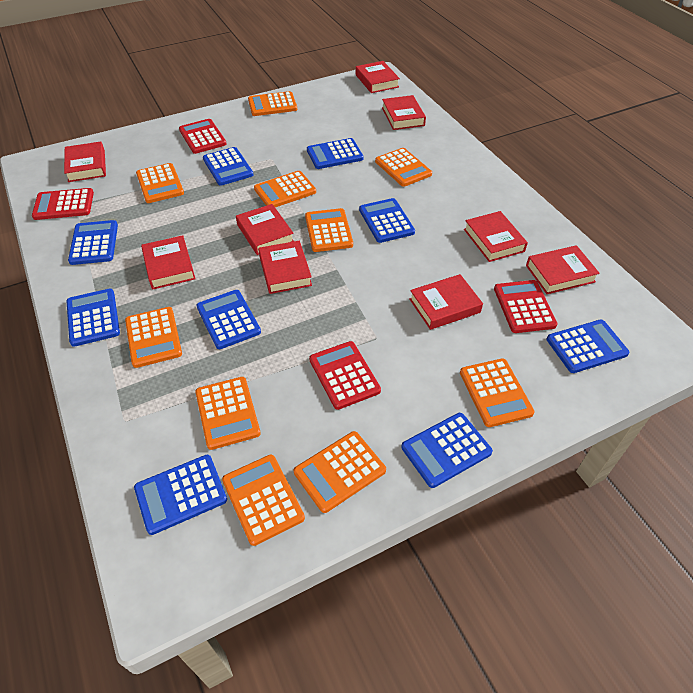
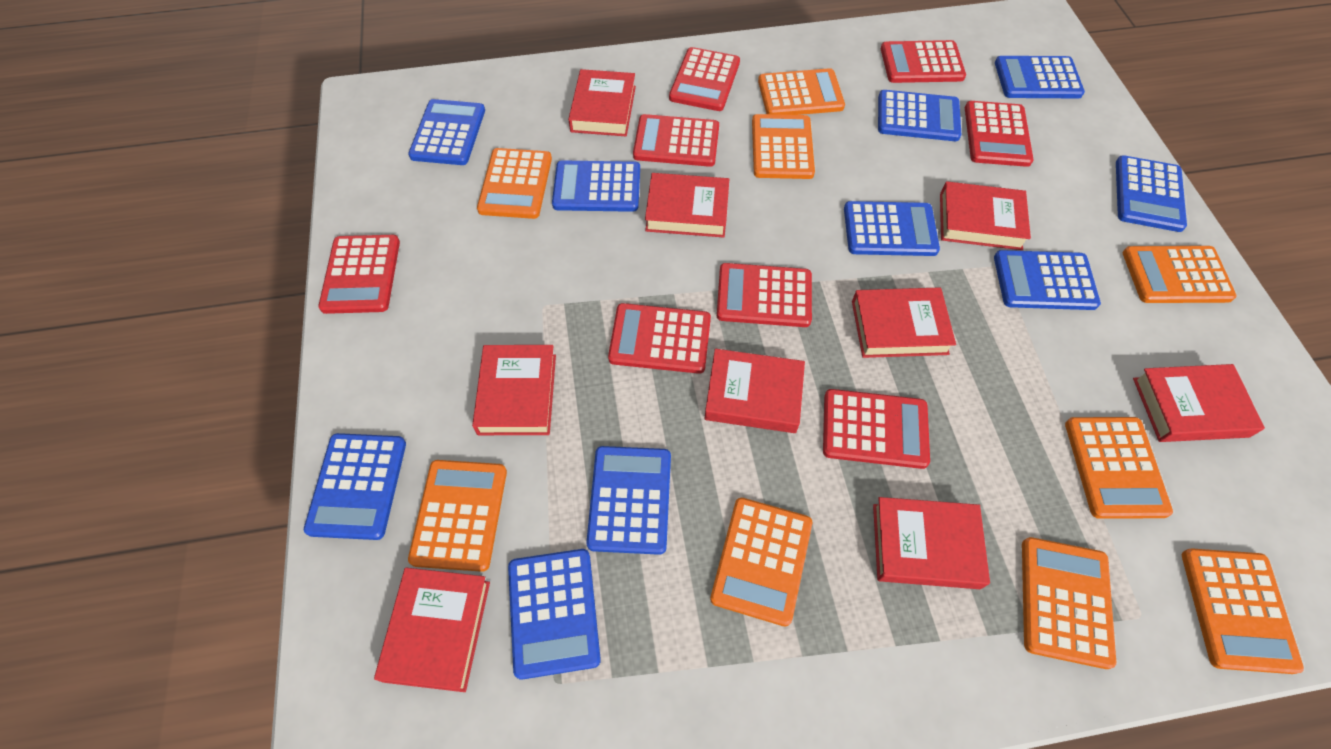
blue calculator: [67,289,120,347] [68,220,118,265] [134,455,227,535] [196,290,261,349] [203,147,254,186] [307,138,363,169] [359,198,415,243] [401,413,493,488] [547,320,630,373] = 9 -> [304,433,406,540] [408,99,485,165] [508,549,601,680] [552,160,640,212] [586,446,671,555] [844,201,940,256] [878,90,961,141] [994,250,1101,310] [995,56,1085,98] [1116,156,1187,232] = 10
orange calculator: [125,307,182,368] [136,163,184,203] [195,377,261,450] [222,455,305,546] [248,91,297,116] [254,171,316,207] [294,431,386,513] [305,208,353,252] [375,148,432,187] [460,358,535,427] = 10 -> [408,460,507,572] [477,148,552,219] [710,498,812,627] [752,114,815,179] [758,68,845,115] [1022,537,1116,669] [1065,417,1173,519] [1123,246,1237,303] [1182,548,1304,674] = 9
red calculator: [32,188,94,220] [179,119,227,154] [309,341,381,410] [494,280,557,333] = 4 -> [318,235,400,314] [608,303,711,374] [633,114,719,167] [669,47,740,111] [717,263,812,327] [823,389,930,469] [881,40,966,83] [965,101,1034,167] = 8

